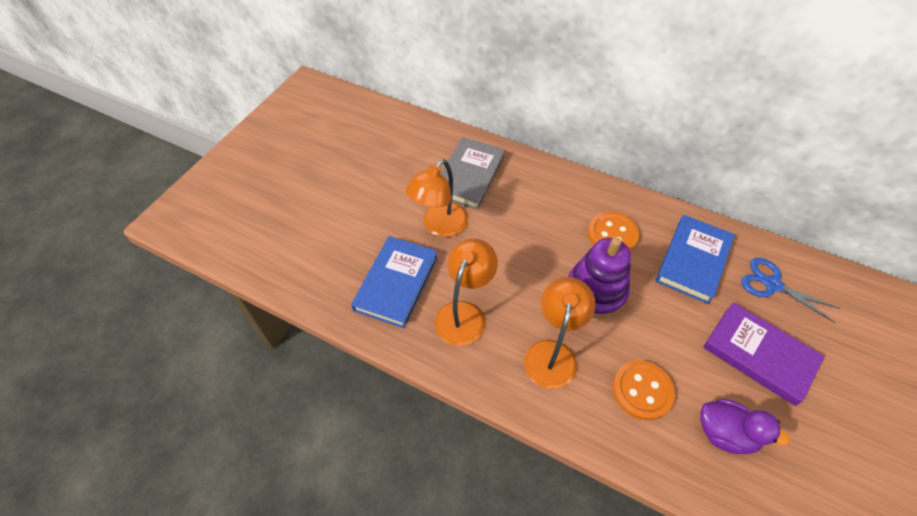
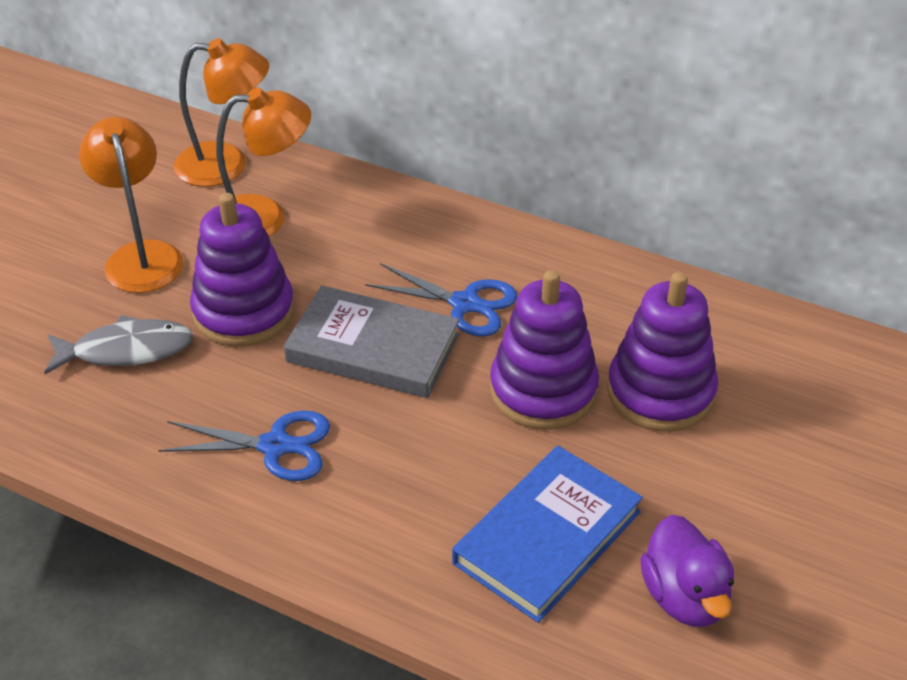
blue book: [351,236,438,328] [656,215,735,304] = 2 -> [452,446,643,623] = 1
blue scissors: [741,258,840,323] = 1 -> [158,411,330,481] [365,263,518,337] = 2
grey fish: none = 0 -> [44,315,194,374] = 1
orange button: [588,211,639,251] [612,360,675,420] = 2 -> none = 0
purple book: [703,302,825,406] = 1 -> none = 0
purple stacking toy: [568,237,631,319] = 1 -> [190,193,295,347] [490,270,599,430] [607,272,718,432] = 3

